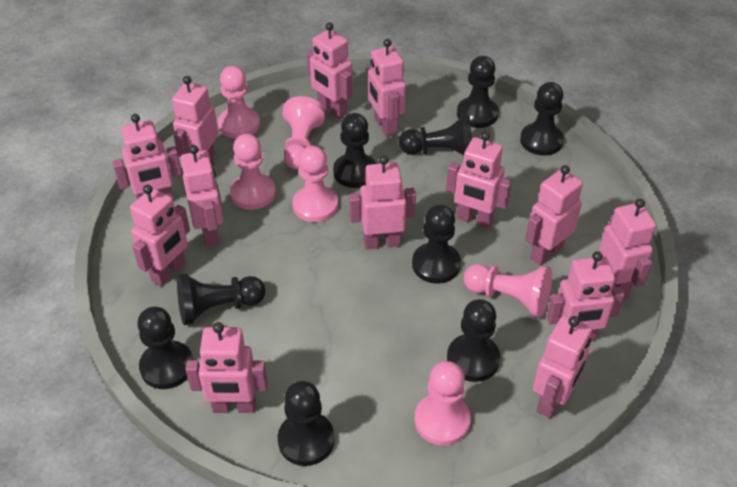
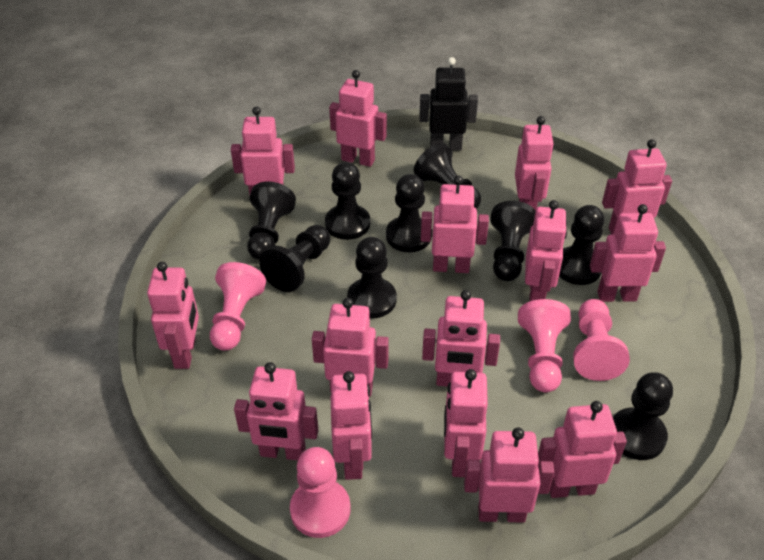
black robot: none = 0 -> [419,57,478,151] = 1
pink pawn: [218,66,260,139] [230,134,276,210] [282,96,325,170] [293,146,338,222] [415,361,471,446] [464,264,552,317] = 6 -> [210,262,266,351] [290,447,351,538] [518,299,571,392] [573,299,630,381] = 4
pink robot: [112,114,182,202] [130,185,190,286] [172,76,219,159] [180,145,223,246] [185,322,268,413] [307,22,353,119] [349,155,416,250] [368,39,406,137] [446,132,512,229] [525,165,583,265] [533,315,592,419] [546,251,625,342] [599,199,656,299] = 13 -> [147,262,199,369] [231,107,295,195] [234,362,318,460] [312,298,389,397] [329,70,387,167] [331,371,372,480] [421,175,489,273] [422,290,500,387] [444,369,488,477] [464,427,554,523] [515,116,554,210] [525,200,567,302] [538,401,627,498] [590,204,666,302] [602,139,672,235] = 15

